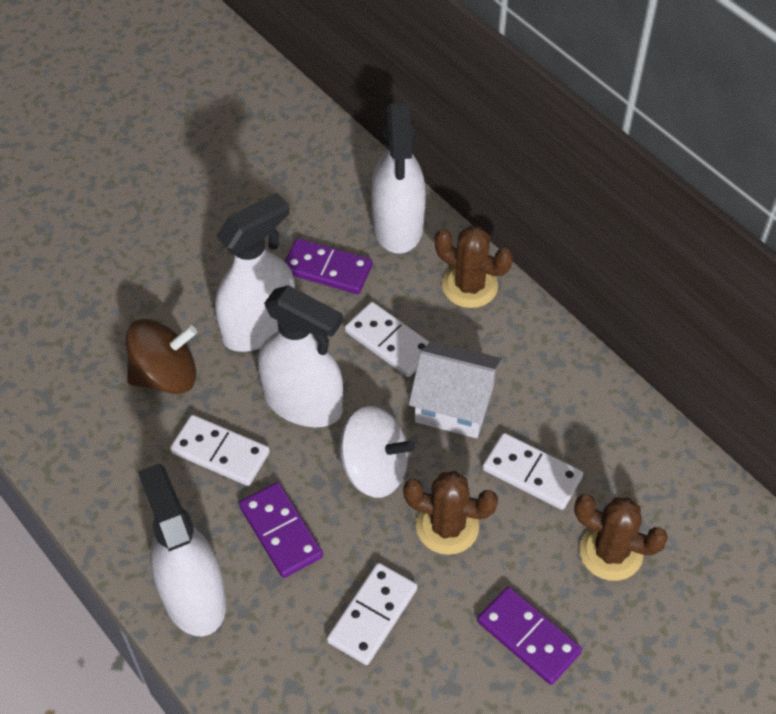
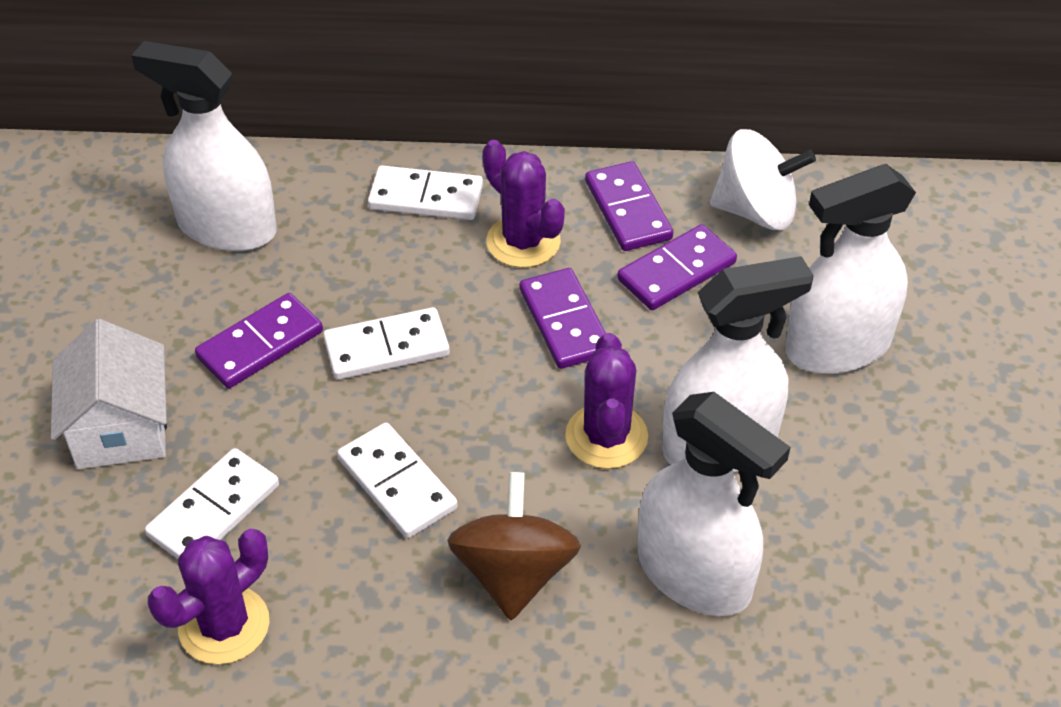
brown cactus: [403,471,498,555] [435,226,513,308] [574,494,668,581] = 3 -> none = 0
purple cactus: none = 0 -> [148,529,269,665] [482,140,565,268] [565,333,648,469] = 3
purple domino: [239,482,323,578] [285,238,373,294] [477,587,582,685] = 3 -> [195,293,323,388] [520,268,606,369] [585,161,673,251] [617,224,737,310] = 4

